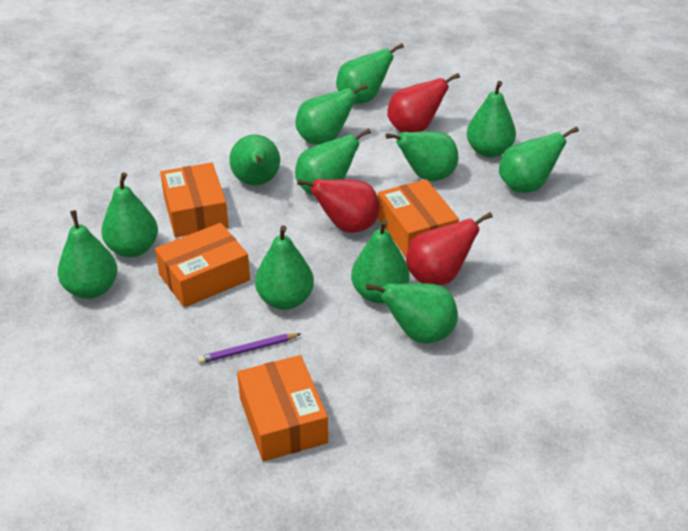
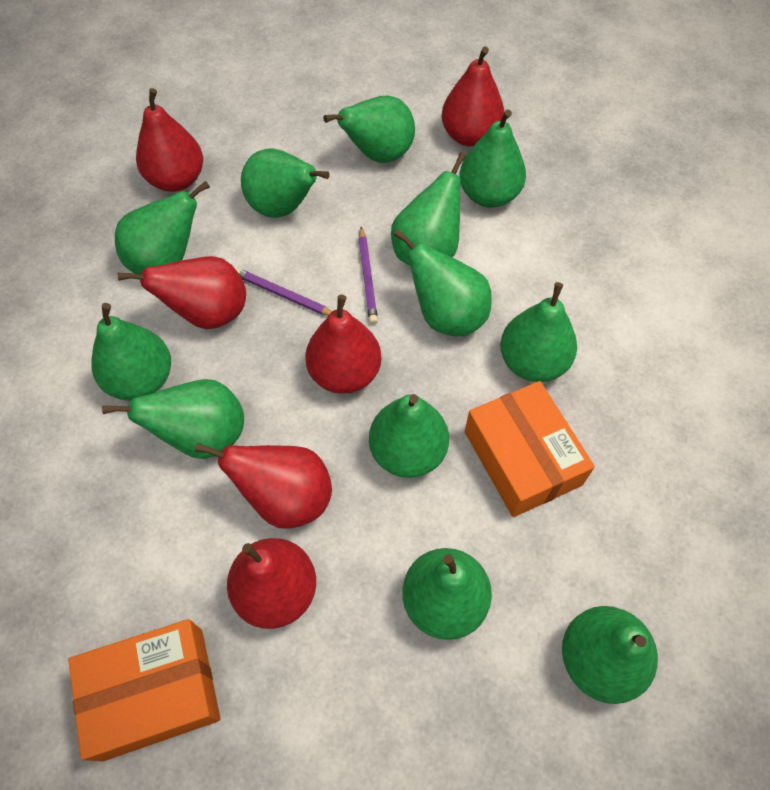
orange box: [155,223,250,308] [160,163,229,238] [237,355,328,461] [378,179,459,257] = 4 -> [68,619,221,762] [465,381,595,517] = 2
purple pencil: [198,333,301,364] = 1 -> [235,268,332,316] [359,227,378,324] = 2
red pear: [297,179,380,233] [387,73,460,133] [406,212,493,285] = 3 -> [118,256,246,329] [136,88,203,192] [195,442,332,528] [227,538,316,629] [305,295,382,394] [442,47,505,147] = 6

